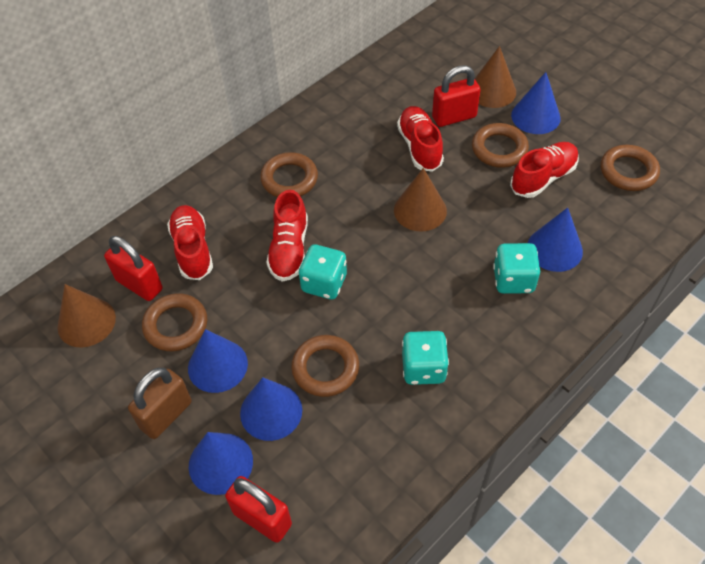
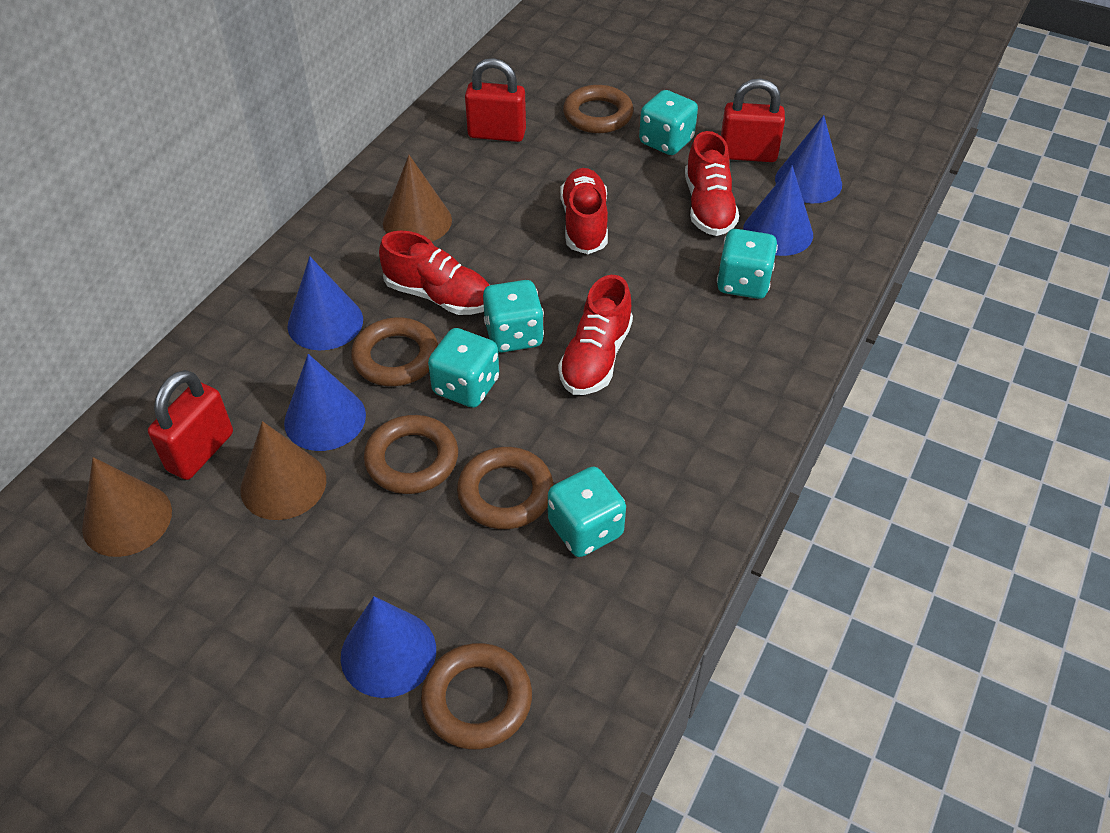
brown padlock: [128,368,192,439] = 1 -> none = 0
turquoise dice: [299,244,347,299] [402,331,449,385] [493,243,540,294] = 3 -> [428,328,499,408] [483,280,544,353] [548,467,626,557] [639,90,698,155] [717,229,778,299] = 5

